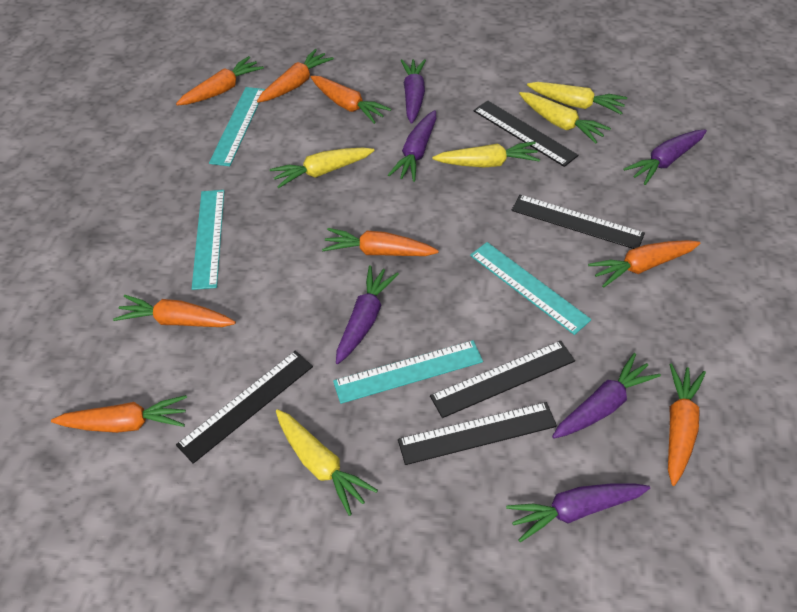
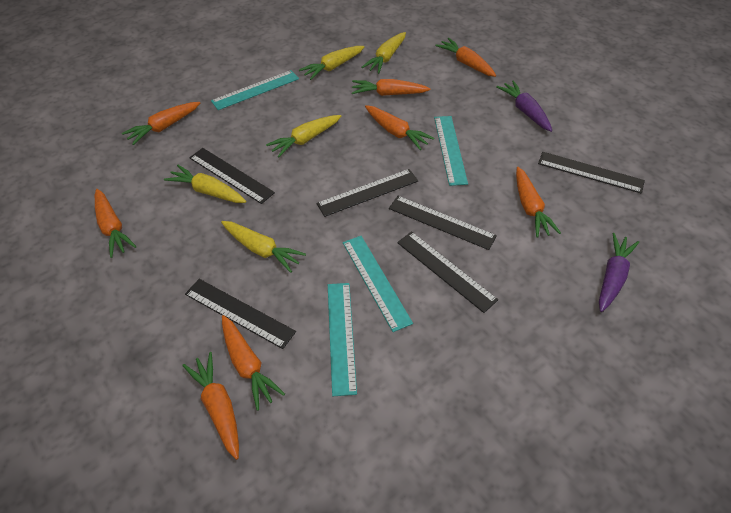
black ruler: [176,351,313,464] [398,402,557,465] [430,341,575,418] [473,100,578,167] [511,195,645,249] = 5 -> [185,279,296,349] [189,148,275,204] [316,169,418,217] [389,196,497,250] [397,231,498,313] [538,152,645,194] = 6
purple carrot: [336,265,399,364] [388,110,436,182] [401,59,426,124] [506,483,650,542] [552,353,661,439] [624,129,707,185] = 6 -> [496,80,552,132] [599,233,639,312] = 2

